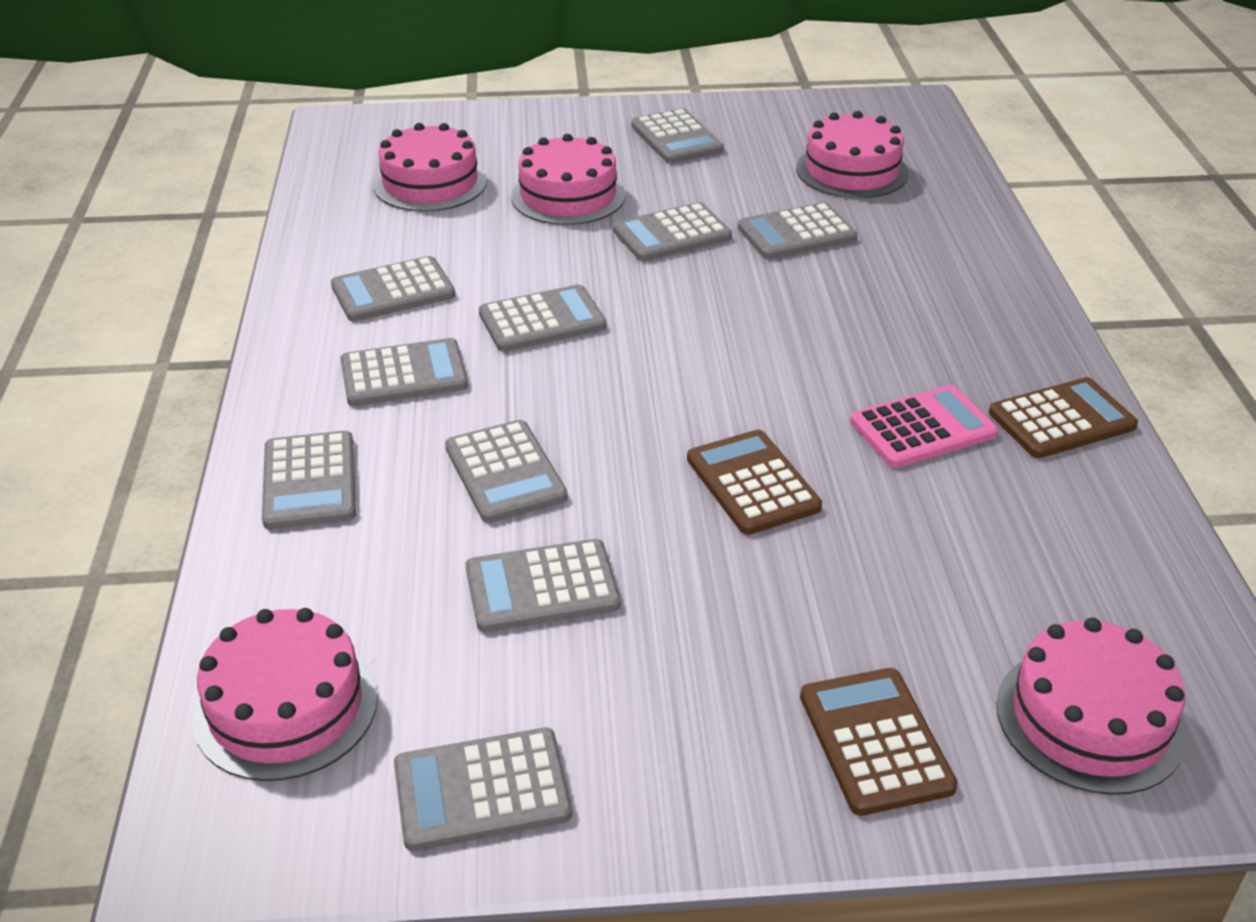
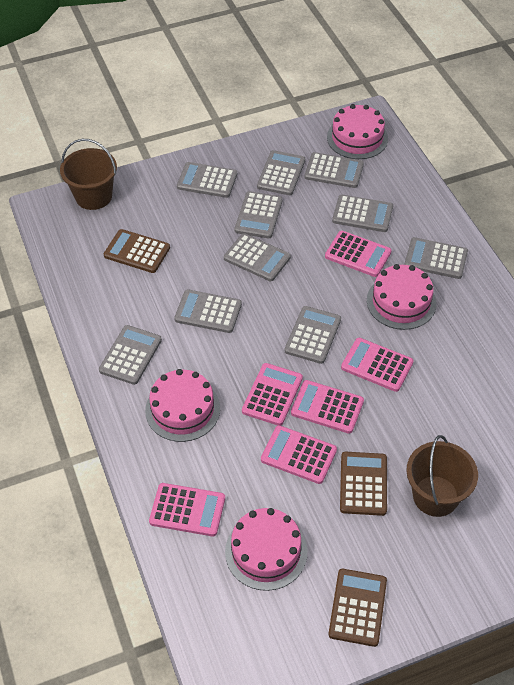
brown bucket: none = 0 -> [60,139,117,210] [406,435,478,517] = 2
pink cake: [193,608,378,781] [373,123,487,212] [511,134,626,225] [796,111,909,198] [997,618,1187,795] = 5 -> [145,369,220,442] [225,508,307,591] [327,104,388,159] [367,264,436,330] = 4
pink calculator: [850,385,998,468] = 1 -> [149,483,225,536] [242,363,303,426] [261,425,337,484] [291,380,364,434] [325,231,392,277] [341,338,414,392] = 6

